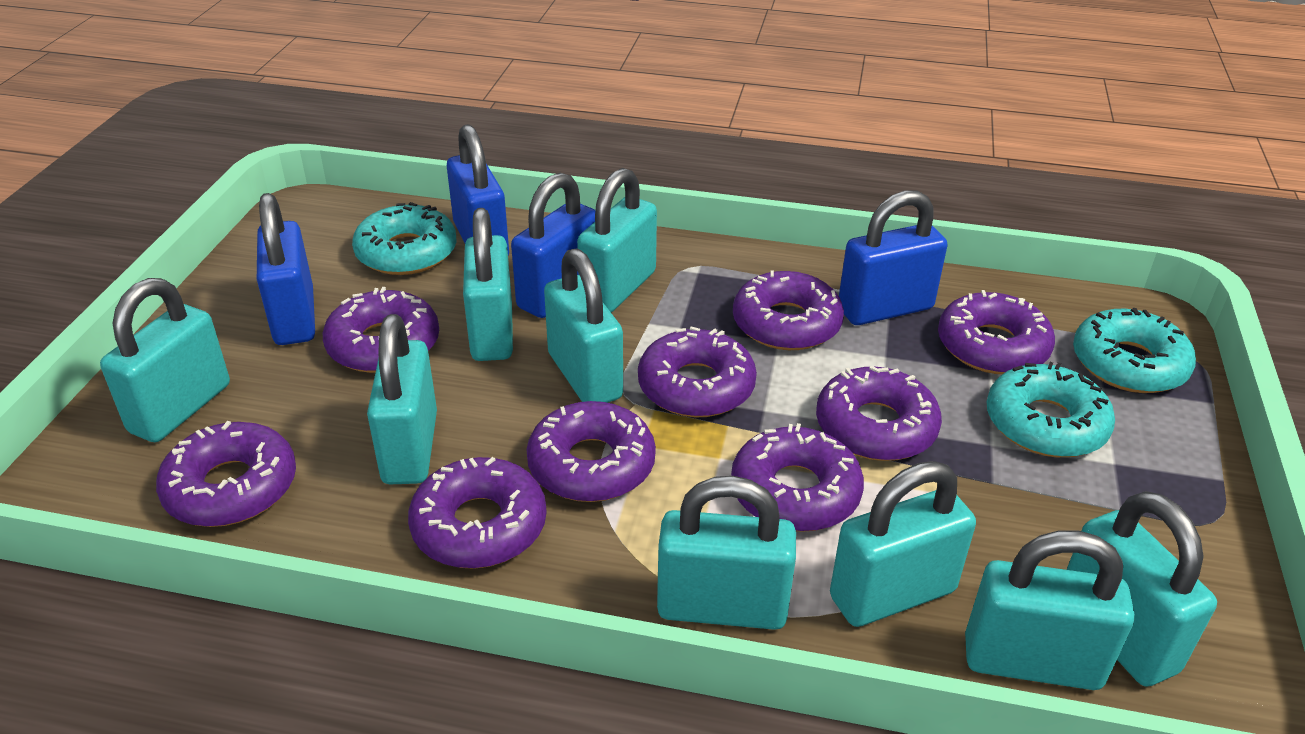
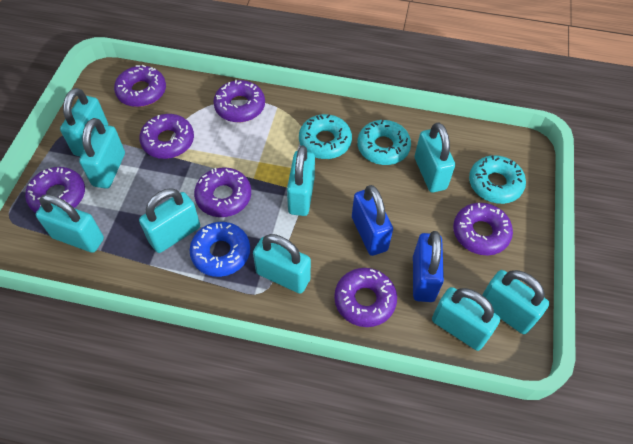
blue donut: none = 0 -> [190,222,250,277] = 1
blue padlock: [257,193,315,345] [447,124,509,256] [511,173,595,318] [839,190,948,325] = 4 -> [352,185,393,256] [413,231,444,302] = 2
purple donut: [156,421,296,527] [323,287,439,373] [408,457,547,569] [526,401,656,502] [638,326,757,417] [731,423,864,532] [733,270,844,350] [816,366,942,461] [938,290,1055,374] = 9 -> [25,167,85,213] [114,65,166,107] [139,114,194,159] [194,167,251,217] [213,80,265,122] [334,268,397,327] [453,203,513,255] = 7

